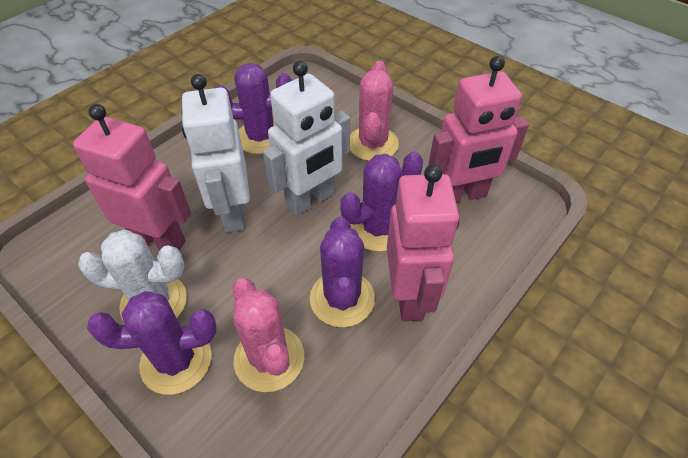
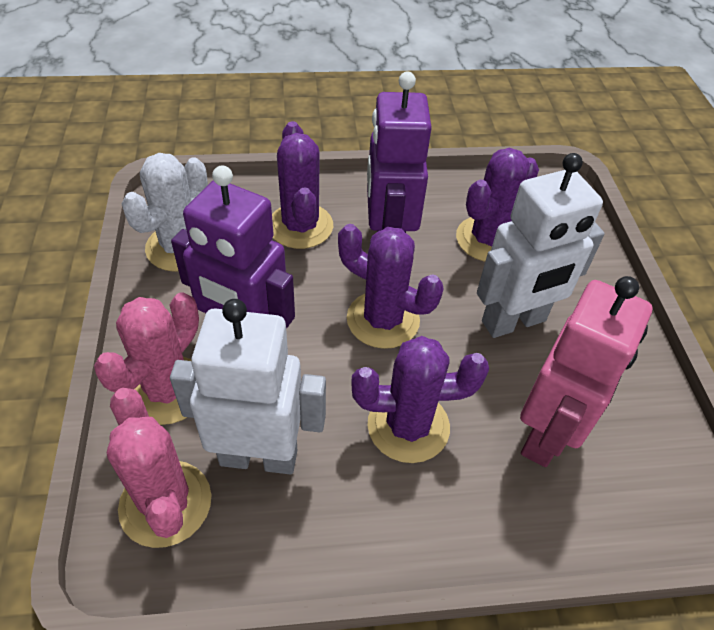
pink robot: [73,104,191,250] [387,164,459,321] [428,56,529,203] = 3 -> [520,276,652,467] = 1
purple robot: none = 0 -> [171,165,295,329] [367,72,432,233] = 2

